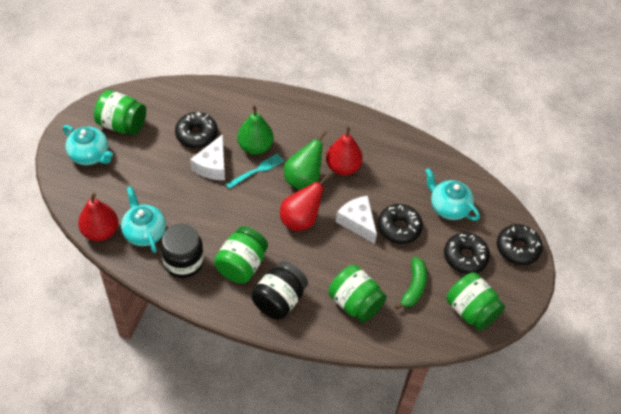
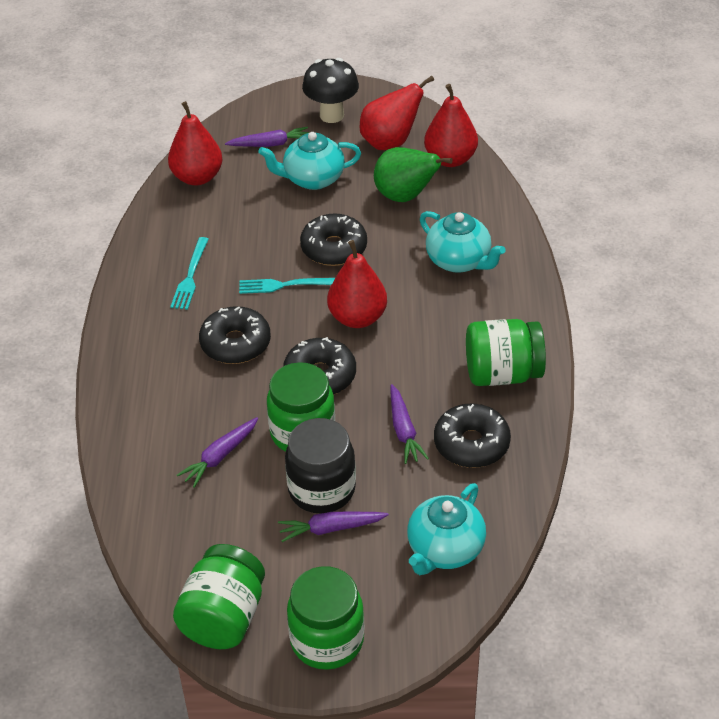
black jar: [161,224,204,278] [251,261,308,320] = 2 -> [285,418,356,513] = 1
black mushroom: none = 0 -> [302,58,359,123] = 1
green banana: [395,257,427,310] = 1 -> none = 0
green pear: [237,105,274,155] [284,131,327,190] = 2 -> [374,147,453,202] = 1
purple carrot: none = 0 -> [177,417,258,488] [225,127,309,147] [278,512,389,542] [391,384,429,464] = 4
red pear: [78,193,118,241] [280,175,330,231] [326,126,363,176] = 3 -> [168,101,222,185] [327,240,387,328] [360,76,434,150] [424,84,478,167] = 4
turquoise fork: [226,154,284,189] = 1 -> [170,237,209,310] [239,278,335,294] = 2
white cheese: [190,134,225,180] [336,196,377,244] = 2 -> none = 0

